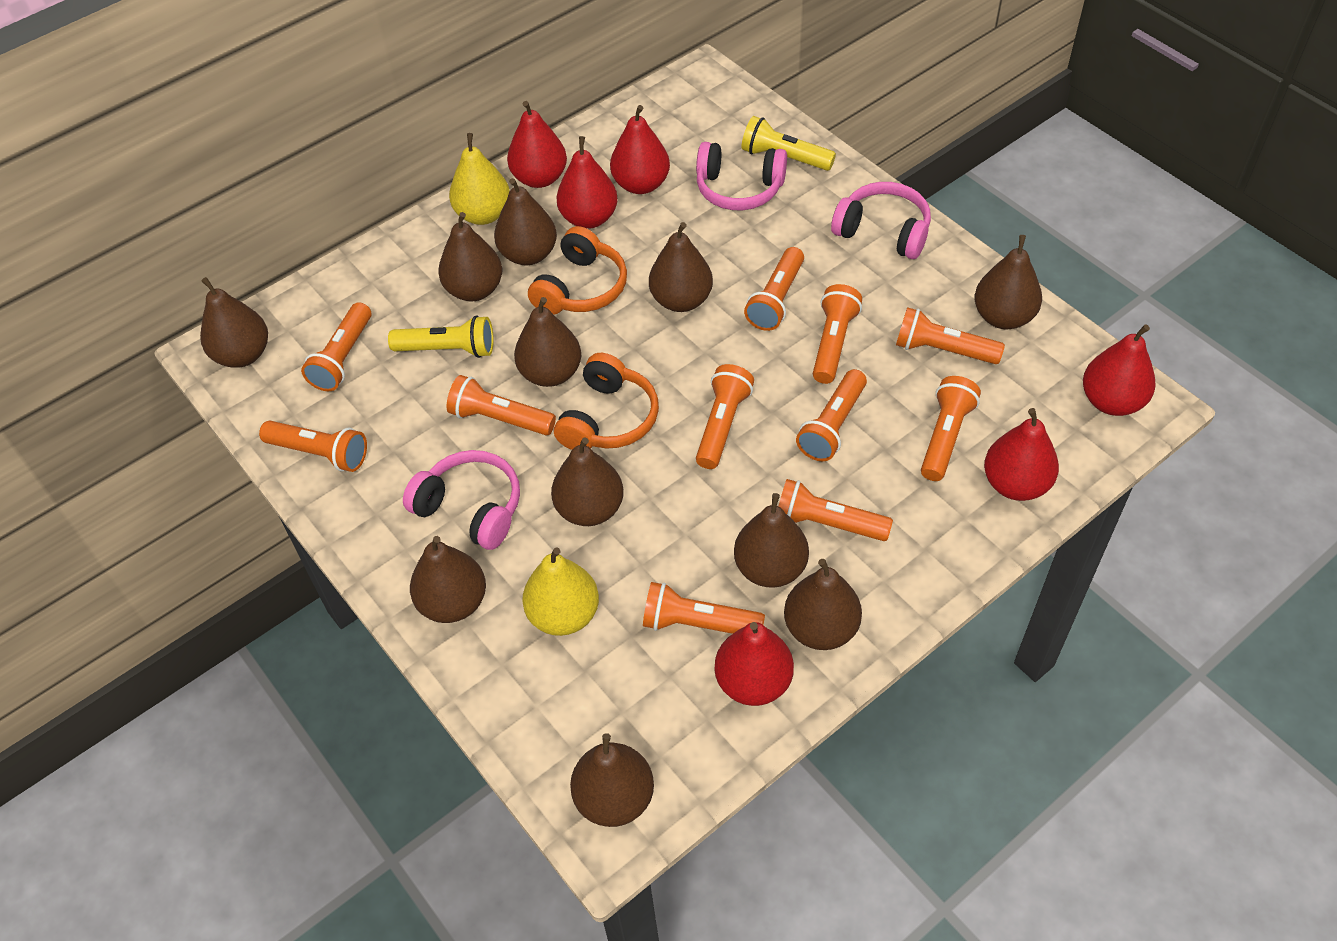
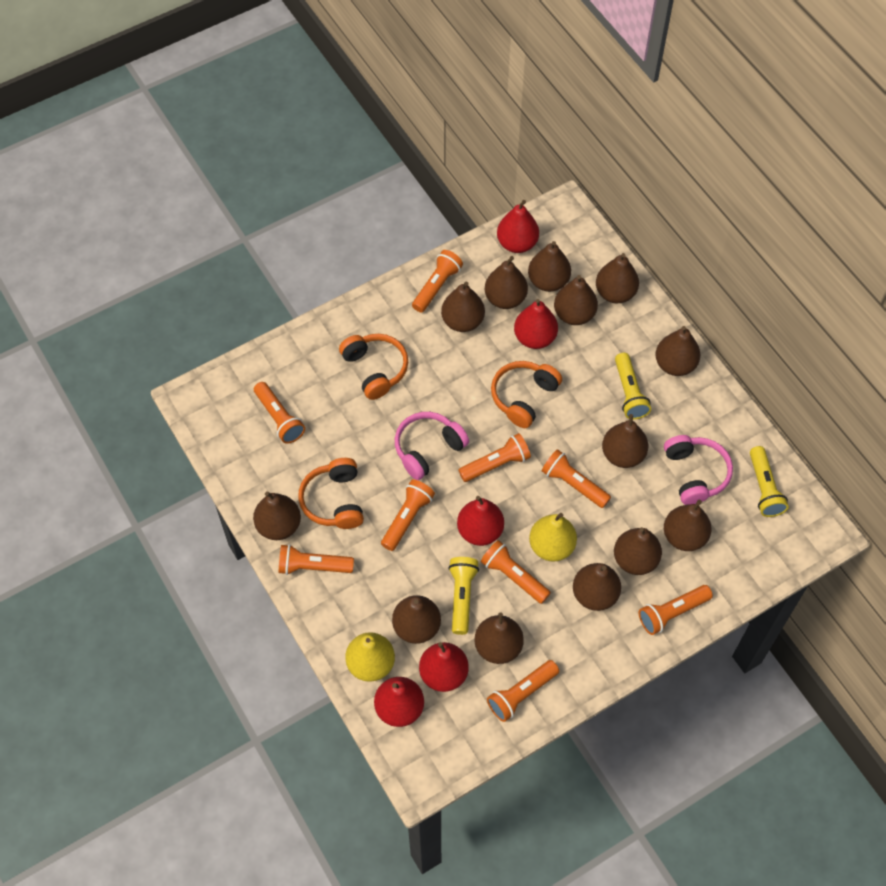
brown pear: [200,277,268,368] [410,536,486,623] [438,212,502,301] [494,178,557,265] [514,297,581,387] [551,437,624,526] [570,733,654,827] [649,222,713,312] [734,493,809,588] [784,559,862,650] [975,235,1042,329] = 11 -> [253,491,301,540] [392,595,441,644] [441,281,485,332] [474,613,524,664] [485,256,528,309] [528,241,571,292] [554,275,598,325] [573,563,621,611] [596,253,639,303] [602,414,648,468] [614,527,662,575] [655,326,700,376] [664,500,712,551] = 13
orange flashlight: [259,421,367,472] [301,302,371,391] [447,375,556,435] [643,582,765,634] [696,364,754,469] [744,247,804,331] [779,479,893,541] [796,369,867,461] [813,284,862,384] [896,307,1005,364] [921,376,981,481] = 11 -> [254,382,305,444] [279,544,354,575] [381,479,435,551] [412,250,463,313] [458,433,531,482] [481,540,551,604] [487,660,559,722] [542,449,611,508] [639,585,713,635] = 9
orange headphones: [528,226,627,315] [554,353,659,450] = 2 -> [298,458,364,529] [339,334,408,400] [491,361,562,428] = 3
pink headphones: [403,450,520,550] [696,142,787,210] [831,182,931,259] = 3 -> [395,412,469,480] [664,435,733,505] = 2
red pear: [507,101,567,188] [557,136,618,229] [610,105,670,194] [714,622,794,706] [984,408,1059,501] [1083,324,1156,416] = 6 -> [374,677,424,727] [419,642,469,692] [457,496,504,546] [497,200,539,253] [514,299,558,349] = 5
yellow flashlight: [388,315,494,358] [741,116,836,171] = 2 -> [448,557,479,635] [615,353,651,419] [750,446,789,517] = 3

